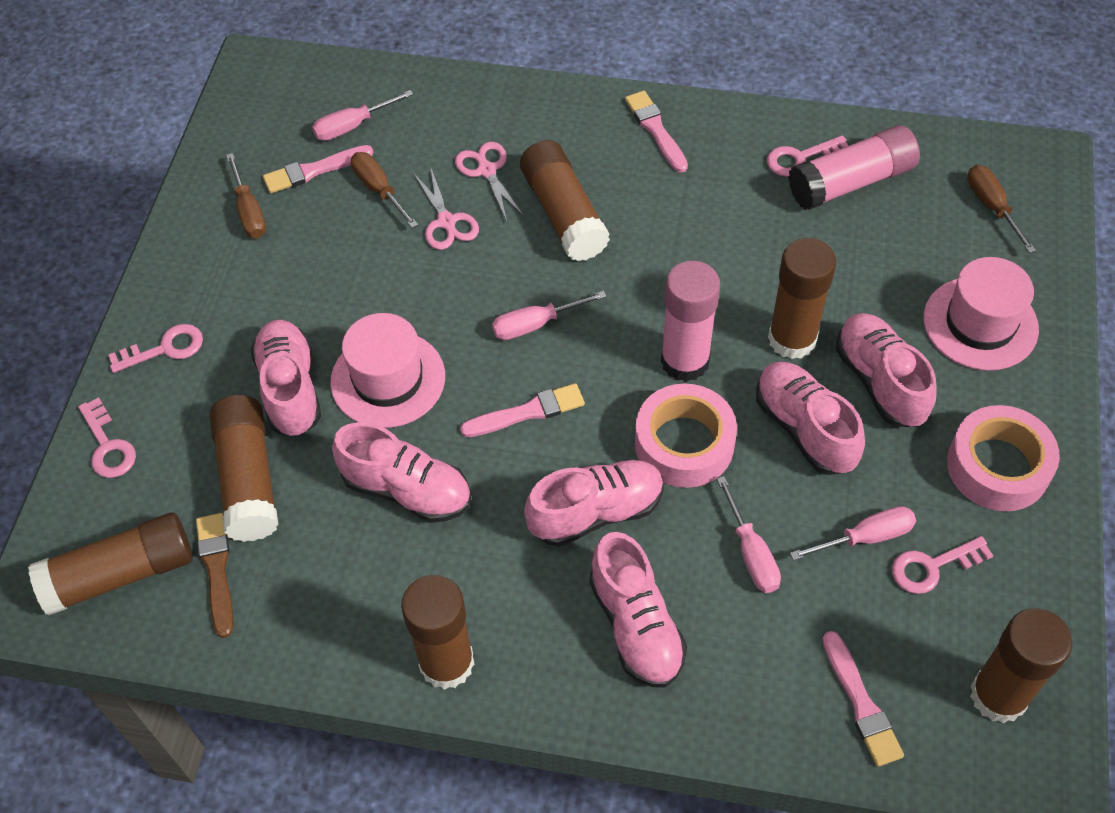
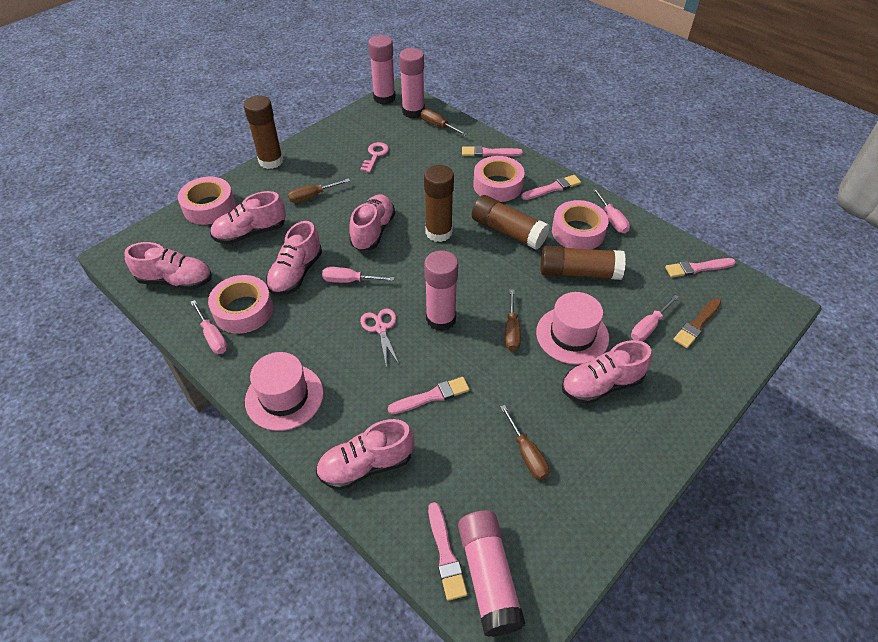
brown glue stick: [28,512,193,616] [209,395,278,542] [401,575,474,690] [520,140,610,261] [768,238,836,359] [970,608,1072,723] = 6 -> [244,96,283,169] [424,165,454,242] [472,195,549,250] [540,246,626,280] = 4
brown screwdriver: [226,153,266,238] [351,152,418,228] [967,165,1036,253] = 3 -> [288,178,350,203] [421,109,468,136] [500,405,549,480] [505,289,521,351] = 4
pink brush: [263,145,374,193] [460,383,585,437] [625,91,688,173] [822,631,904,767] = 4 -> [388,377,470,414] [428,502,467,601] [462,146,523,157] [521,175,581,200] [665,258,736,278] = 5
pink glue stick: [661,261,720,382] [788,125,920,210] = 2 -> [368,35,396,105] [399,48,425,118] [424,250,458,331] [458,511,526,637] = 4
pink key: [78,397,136,478] [108,324,203,373] [767,135,849,177] [892,536,993,594] = 4 -> [360,142,389,173] = 1
pink scissors: [414,166,479,250] [455,142,524,221] = 2 -> [360,309,399,364] = 1
pink tape: [635,384,737,488] [947,405,1060,511] = 2 -> [178,177,235,225] [208,275,273,334] [473,156,525,202] [552,200,609,249] = 4

